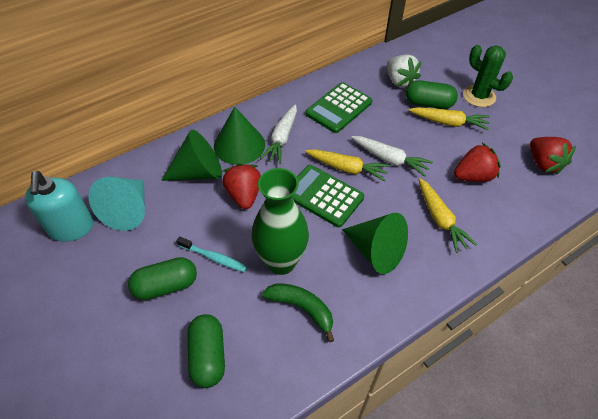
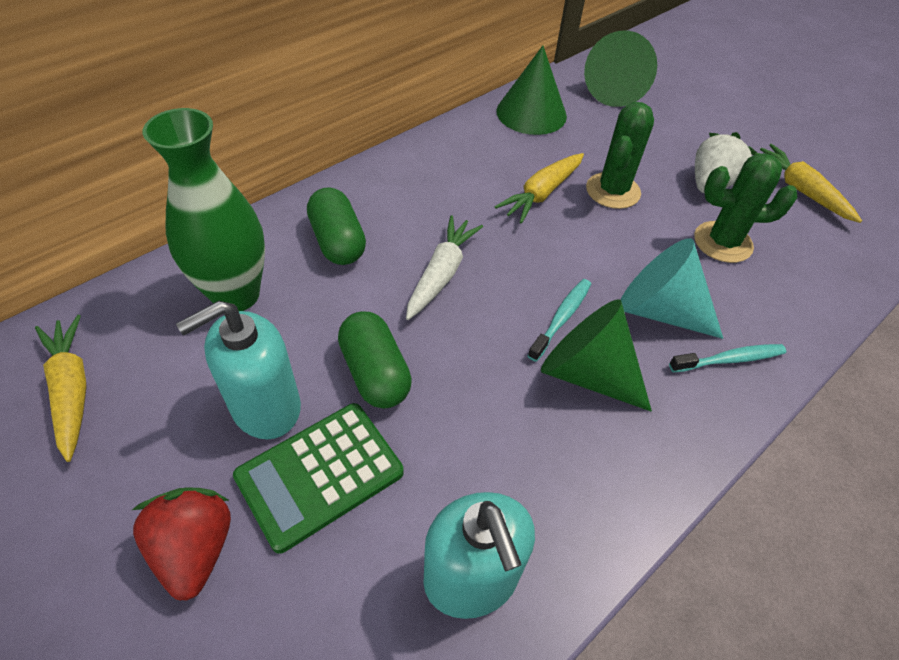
green banana: [262,283,334,343] = 1 -> none = 0
green cactus: [463,45,513,107] = 1 -> [586,102,654,209] [694,153,798,263] = 2
green calculator: [292,165,364,227] [305,82,372,133] = 2 -> [233,403,403,554] = 1
green capsule: [128,257,197,300] [187,314,225,388] [406,80,458,109] = 3 -> [307,187,366,265] [338,311,412,408] = 2
red strawberry: [222,163,261,209] [454,143,501,182] [530,137,576,175] = 3 -> [132,487,231,601] = 1
turquoise soap dispenser: [25,171,93,242] = 1 -> [176,301,301,439] [423,492,535,619] = 2
turquoise toothbrush: [176,236,247,272] = 1 -> [528,279,591,362] [669,344,786,372] = 2
white carrot: [260,104,297,164] [351,136,433,177] = 2 -> [406,215,483,320] = 1

